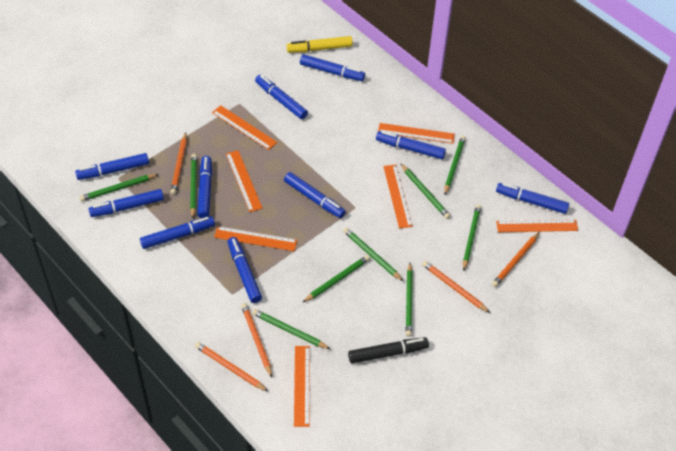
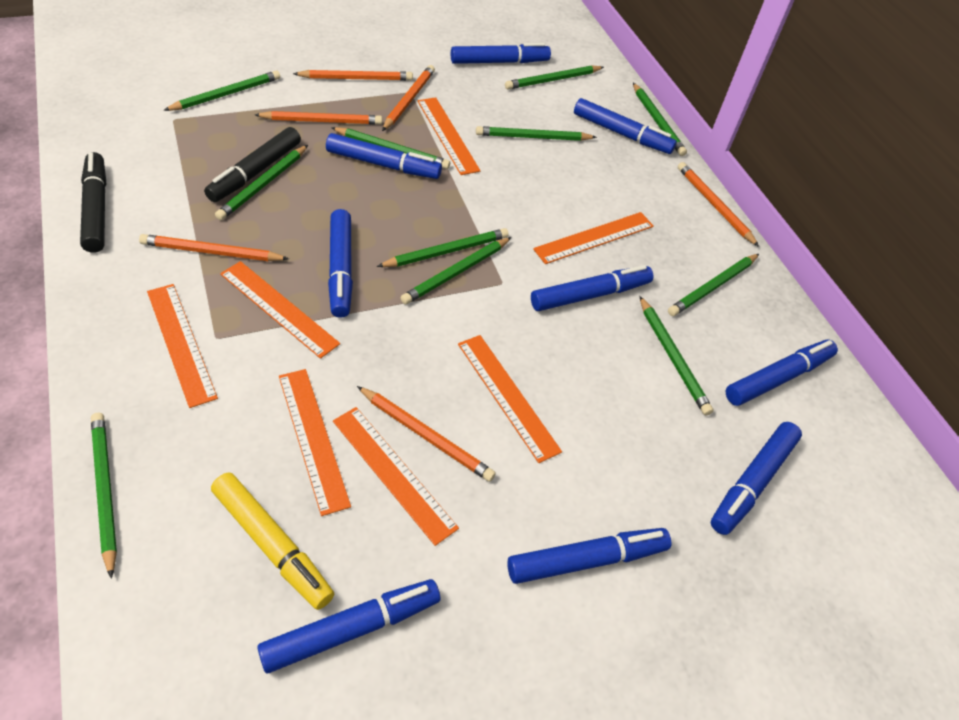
black marker: [348,337,429,363] = 1 -> [80,152,106,253] [204,127,301,202] = 2
blue marker: [75,153,149,180] [89,189,164,217] [140,216,215,249] [197,156,212,218] [227,237,262,303] [255,75,308,119] [284,172,346,218] [300,54,365,81] [376,131,446,159] [496,183,569,214] = 10 -> [257,579,440,673] [326,133,442,179] [328,209,353,318] [451,43,551,64] [507,528,671,584] [531,265,653,311] [574,98,677,154] [711,422,802,535] [726,340,838,406] = 9
green pencil: [79,174,158,201] [190,154,197,218] [252,309,330,349] [302,255,370,303] [343,228,403,281] [401,164,450,219] [406,263,413,337] [444,135,466,195] [463,204,481,271] = 9 -> [91,413,117,579] [163,71,280,111] [215,145,308,220] [331,127,450,169] [377,228,509,267] [400,237,511,304] [476,126,597,141] [505,65,604,89] [633,83,687,156] [639,296,713,416] [668,254,759,316] = 11
orange pencil: [170,132,187,195] [195,342,269,392] [241,303,272,377] [422,261,490,313] [492,232,540,287] = 5 -> [139,234,289,261] [255,111,382,125] [293,70,413,81] [357,386,496,482] [382,65,435,131] [678,162,759,247] = 6

